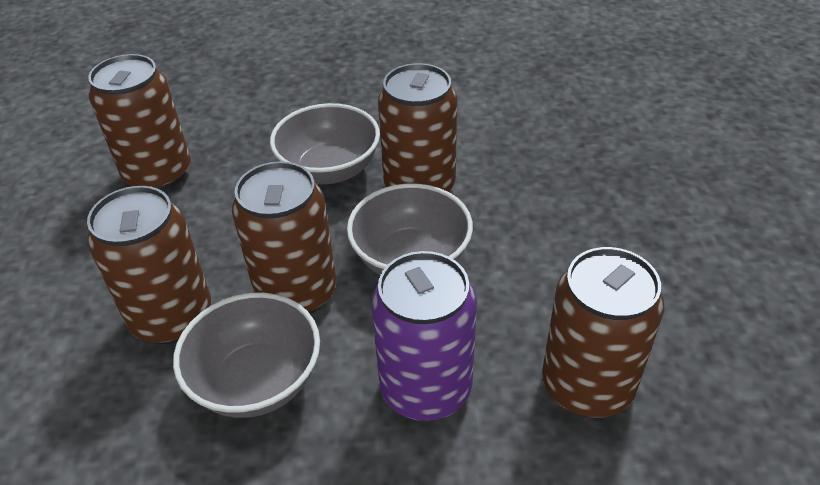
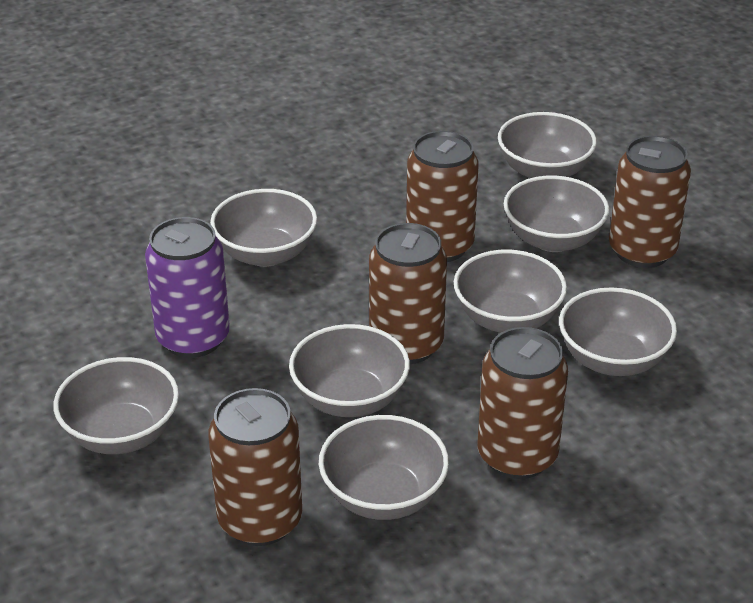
grey bowl: [173,292,320,418] [270,103,380,184] [347,184,473,275] = 3 -> [54,357,179,454] [210,189,317,267] [289,324,410,417] [319,415,449,520] [454,250,567,333] [498,112,597,178] [504,175,609,252] [559,287,677,376] = 8

